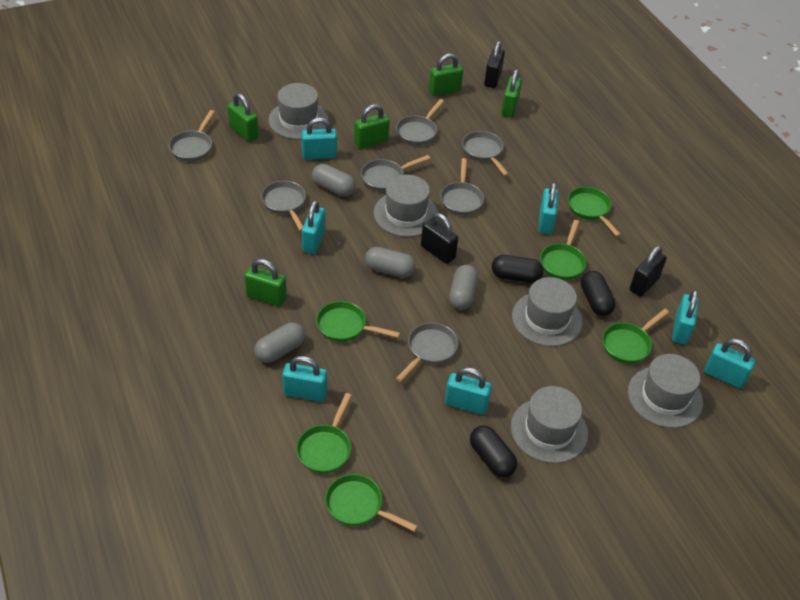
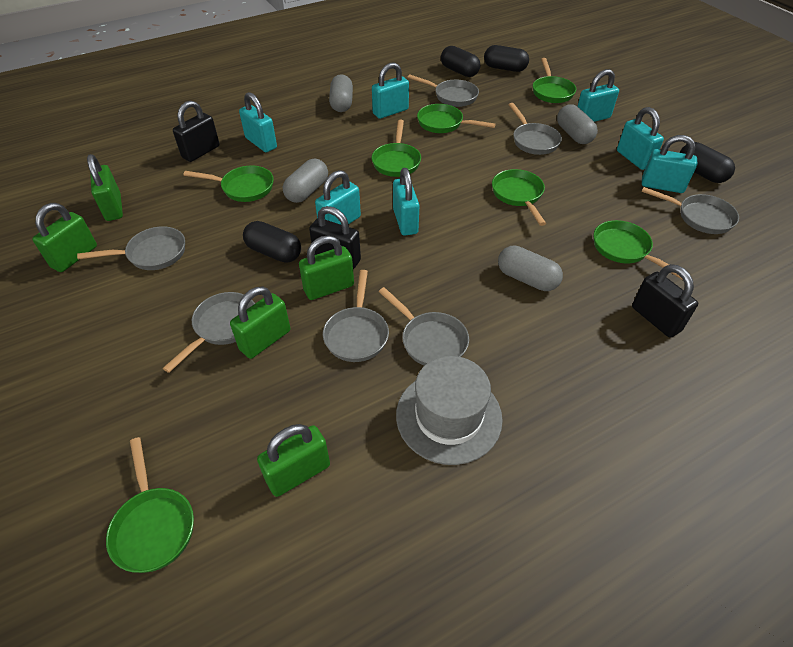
black capsule: [470,426,517,477] [492,255,544,283] [581,271,616,316] = 3 -> [243,221,301,263] [441,46,480,77] [484,45,529,72] [680,142,735,183] = 4
green pan: [296,393,352,474] [316,301,400,342] [325,474,418,532] [540,220,586,280] [568,187,621,237] [602,309,669,364] = 6 -> [106,437,194,573] [183,165,274,202] [372,120,421,177] [417,104,496,133] [492,169,546,226] [533,58,576,103] [594,220,683,280] = 7
grey hat: [269,83,329,139] [373,174,438,237] [511,386,588,463] [512,277,583,346] [628,354,703,428] = 5 -> [396,356,503,465] = 1

